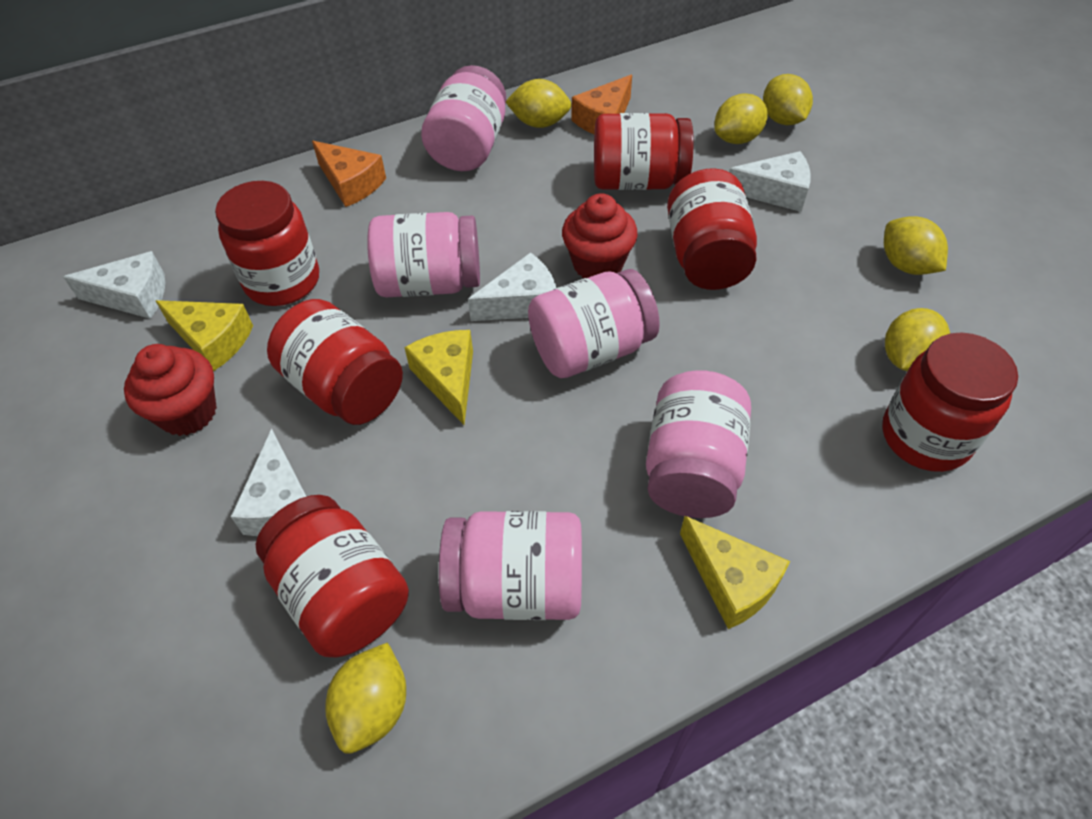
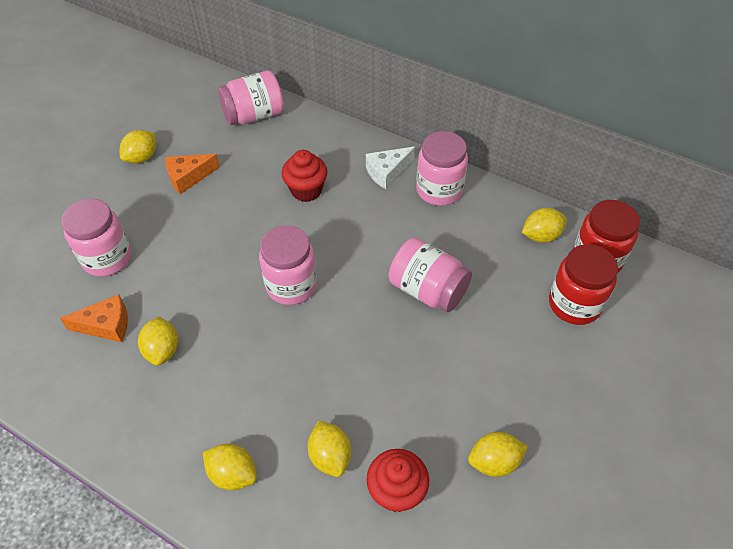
red jar: [215,181,319,306] [255,495,409,657] [267,299,403,425] [594,113,694,190] [667,168,757,290] [882,333,1018,472] = 6 -> [549,244,618,325] [573,200,640,272] = 2
white cheese: [63,251,165,319] [231,429,307,536] [468,252,556,321] [729,151,811,212] = 4 -> [366,147,415,189] = 1
yellow cheese: [156,300,253,371] [404,330,473,425] [680,516,790,629] = 3 -> none = 0

